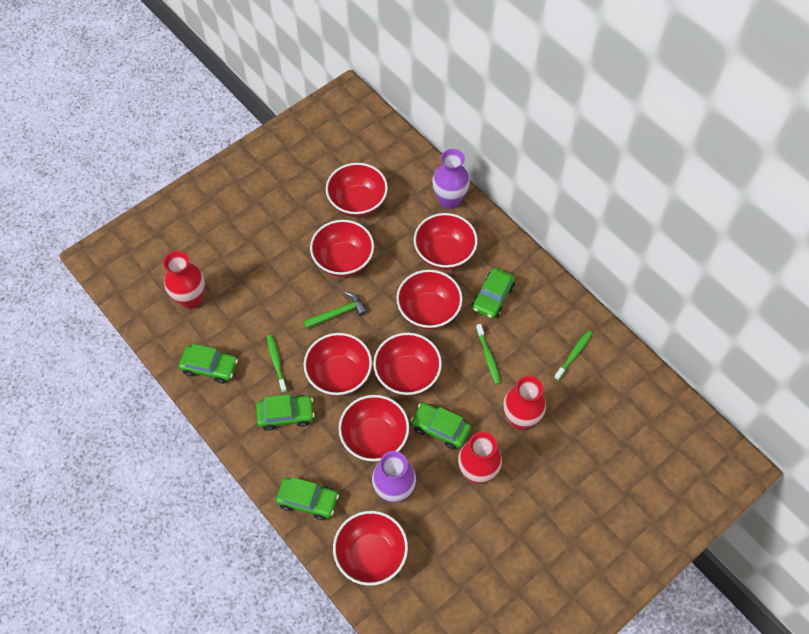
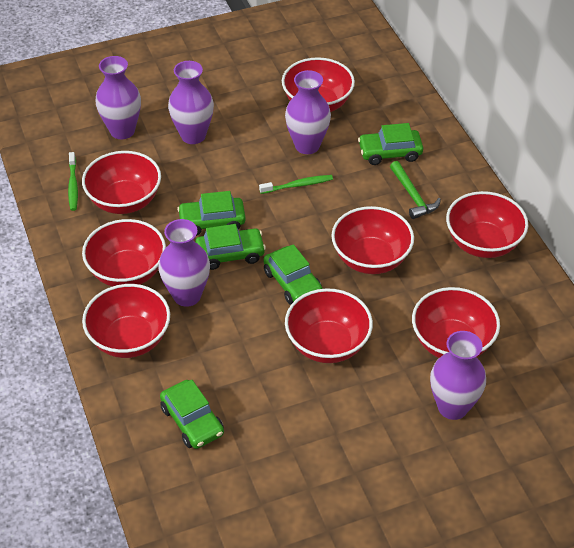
green toothbrush: [267,334,287,393] [476,324,501,384] [554,330,592,380] = 3 -> [68,152,78,211] [259,175,333,194] = 2
purple vase: [372,451,416,503] [432,149,470,209] = 2 -> [96,56,141,139] [158,219,210,307] [168,61,214,144] [285,70,331,154] [430,331,486,420] = 5
red vase: [163,251,205,309] [458,432,502,484] [503,376,546,430] = 3 -> none = 0

